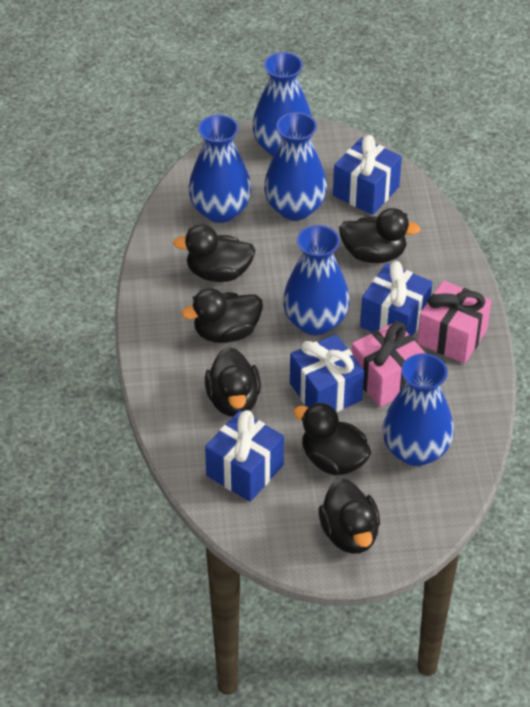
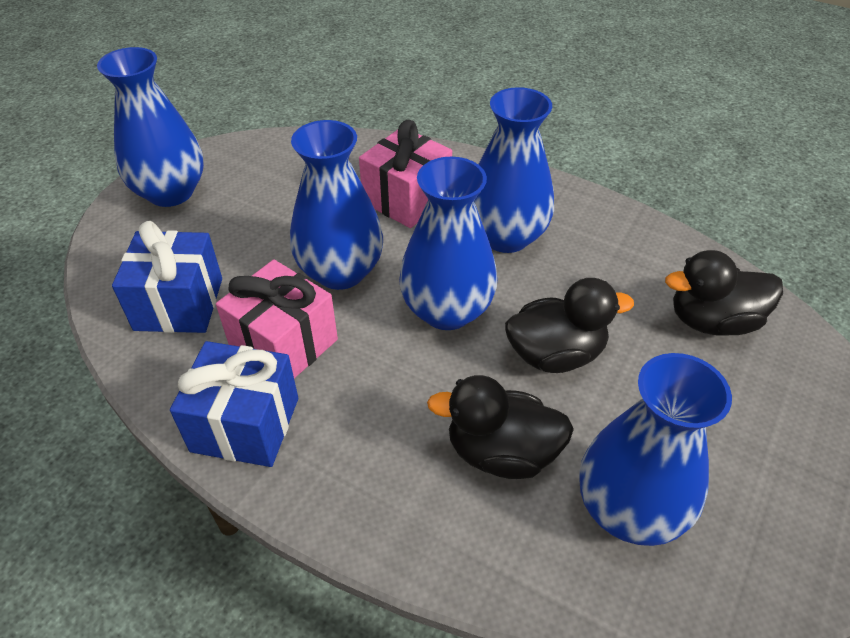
black duck: [173,225,256,282] [181,288,263,343] [205,347,261,417] [294,403,371,475] [318,478,380,554] [339,208,421,263] = 6 -> [427,375,574,479] [505,278,634,373] [665,250,783,335] = 3
blue gift: [205,410,284,502] [290,334,364,412] [333,135,402,215] [360,261,432,336] = 4 -> [112,221,222,333] [170,341,298,467] = 2

